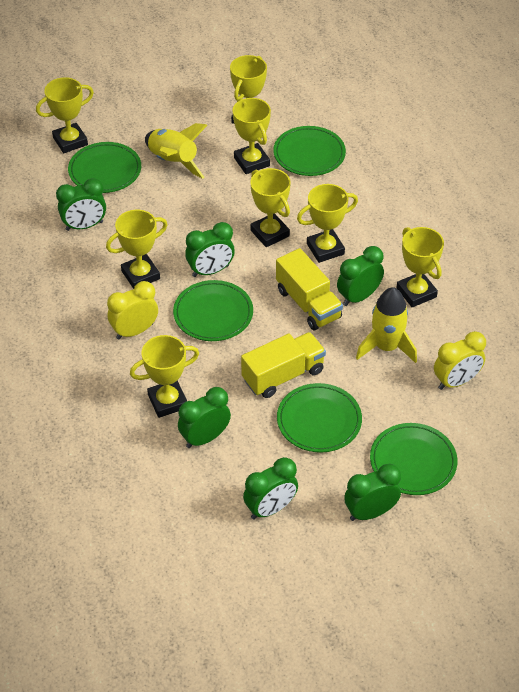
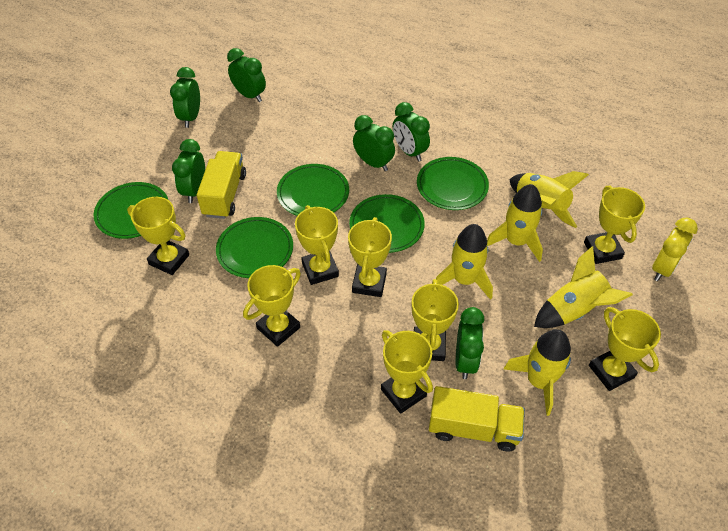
yellow clock: [107,281,158,340] [434,331,486,390] = 2 -> [652,218,698,281] = 1
yellow rocket: [145,123,208,179] [356,287,417,363] = 2 -> [436,224,493,300] [487,184,543,262] [504,329,571,416] [510,171,589,228] [534,246,633,328] = 5

